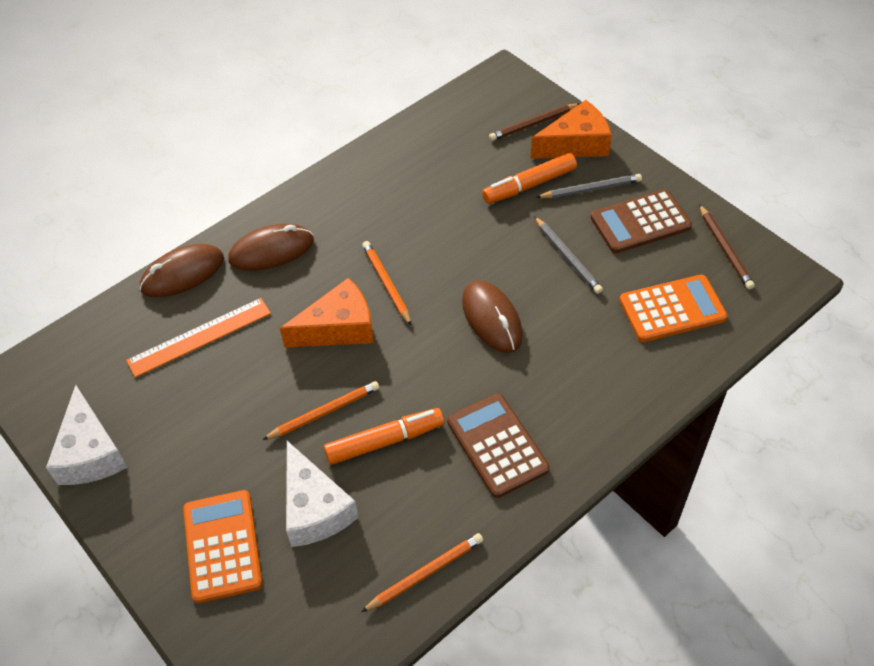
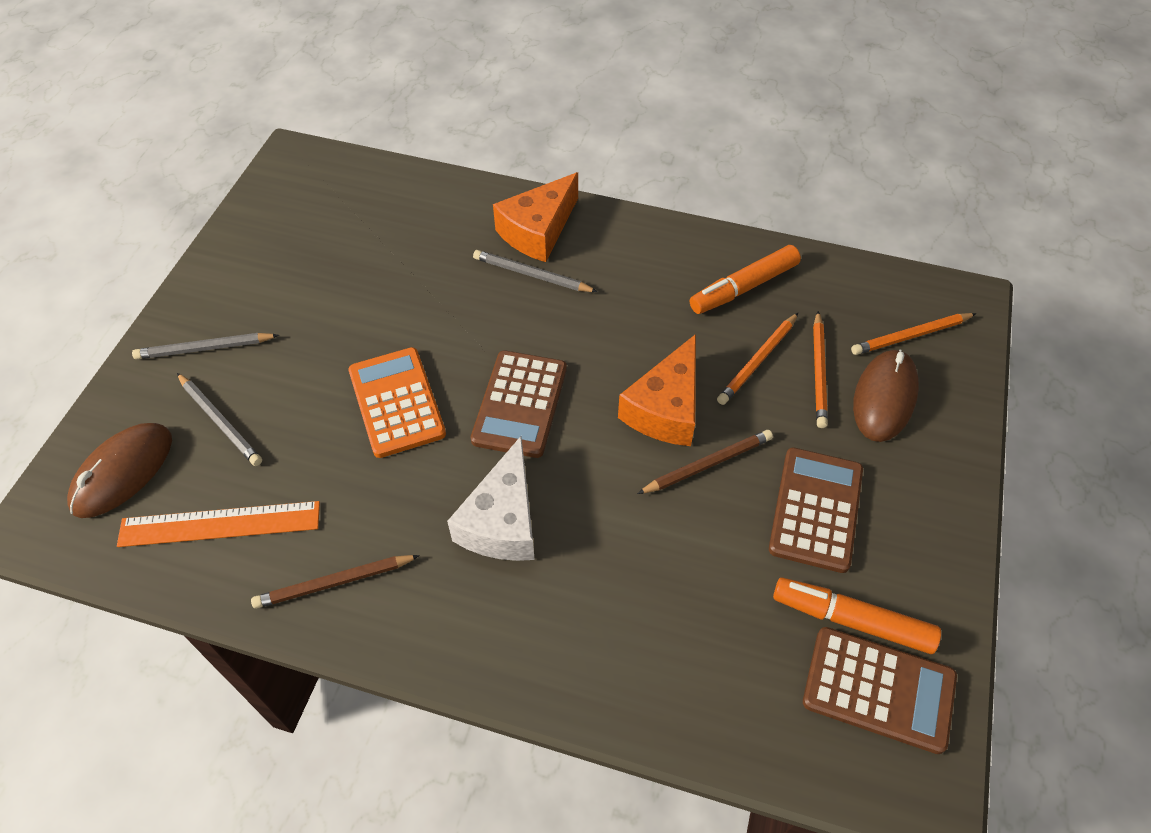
brown calculator: [447,393,550,498] [591,189,692,253] = 2 -> [471,350,567,458] [769,447,863,573] [803,627,957,754] = 3
brown mouse: [140,244,224,297] [228,224,314,271] [462,280,523,353] = 3 -> [67,423,172,518] [853,349,919,442] = 2
grey pencil: [534,216,603,294] [536,174,642,198] = 2 -> [132,333,279,360] [177,373,262,466] [473,250,598,292] = 3
orange calculator: [183,490,263,603] [619,275,728,342] = 2 -> [348,347,446,458] = 1
white cheese: [46,385,127,485] [286,441,359,547] = 2 -> [447,436,535,561] = 1

